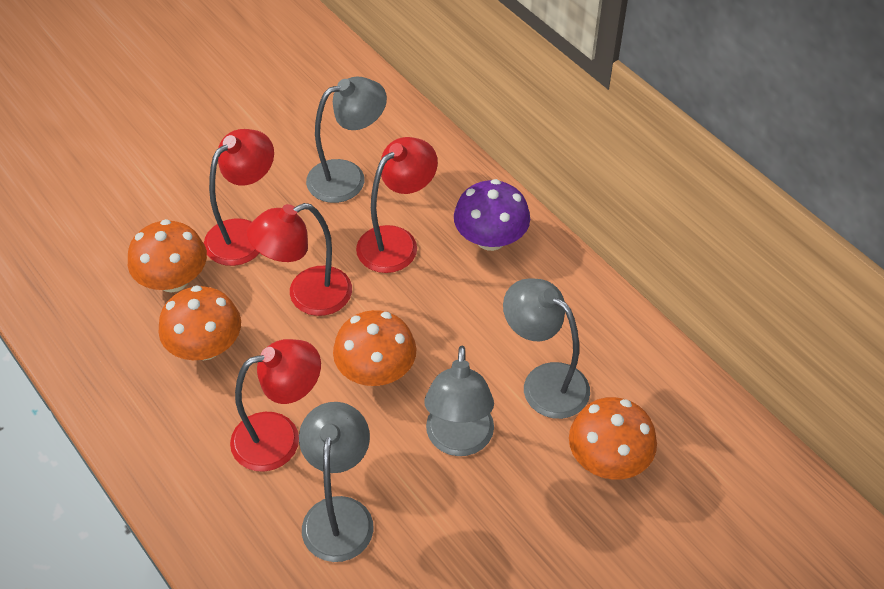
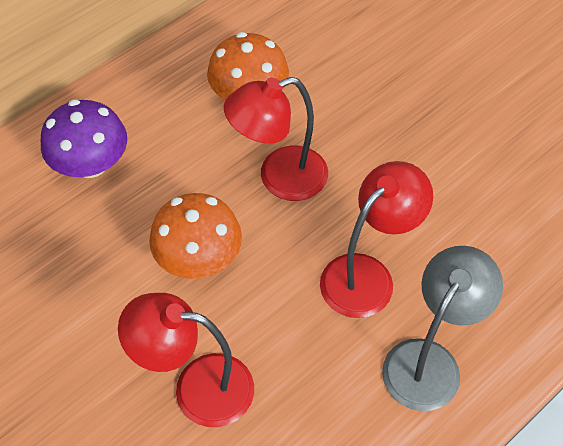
grey lamp: [299,402,374,562] [306,77,387,203] [424,346,494,456] [503,278,590,419] = 4 -> [382,246,503,411] = 1
orange mushroom: [128,219,207,292] [159,285,241,360] [333,310,416,386] [569,397,657,480] = 4 -> [149,193,242,279] [207,32,289,100] = 2
red lamp: [204,129,274,266] [230,339,321,472] [247,203,352,316] [356,137,438,273] = 4 -> [118,293,254,427] [224,77,328,201] [320,161,433,318] = 3

